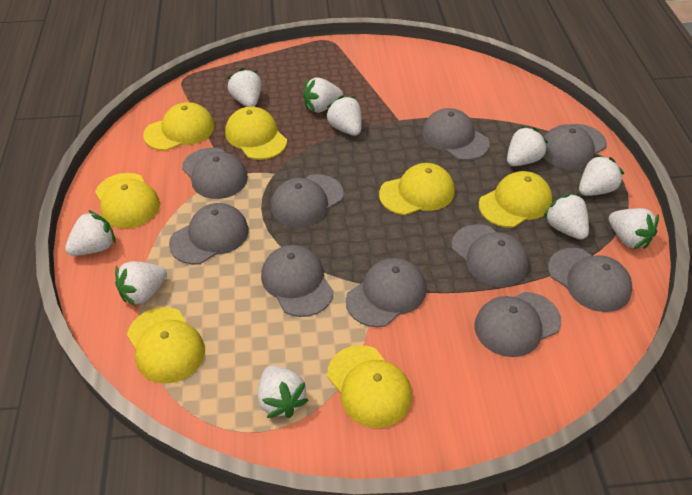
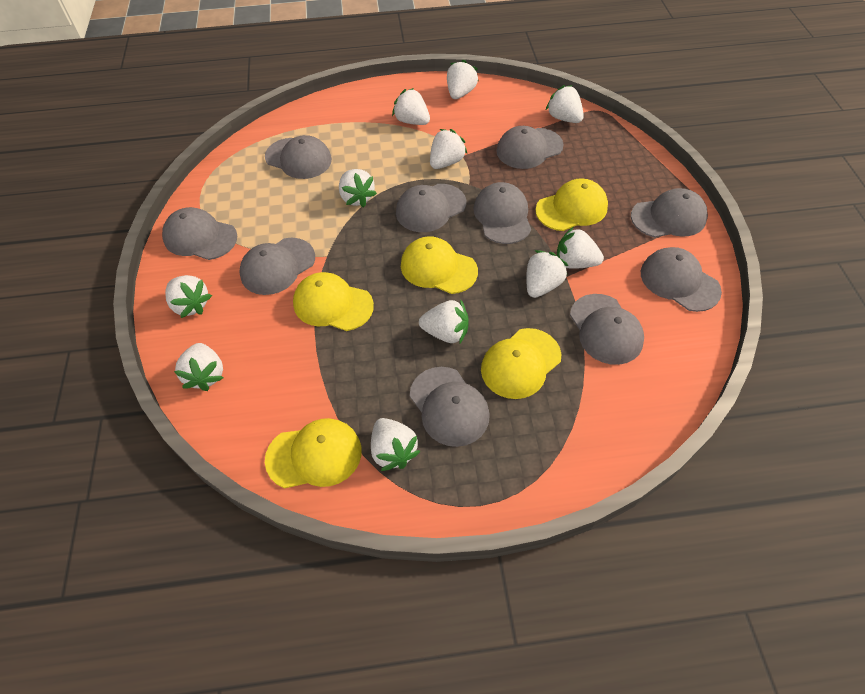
white strawberry: [65,210,116,256] [115,261,167,306] [227,68,261,107] [258,366,309,418] [303,77,343,113] [325,95,362,136] [507,126,548,166] [543,193,589,240] [579,154,624,196] [609,208,659,249] = 10 -> [165,275,212,318] [174,343,223,391] [339,169,377,208] [371,418,421,471] [392,88,430,125] [419,299,468,343] [430,129,468,169] [447,60,479,99] [526,250,568,298] [545,85,584,123] [557,227,604,269] = 11
yellow cap: [95,173,160,228] [127,307,205,384] [143,102,215,151] [225,106,287,160] [327,345,412,428] [379,163,455,215] [479,171,553,228] = 7 -> [265,418,362,488] [293,272,374,331] [401,236,478,294] [481,328,561,399] [535,178,608,231] = 5

